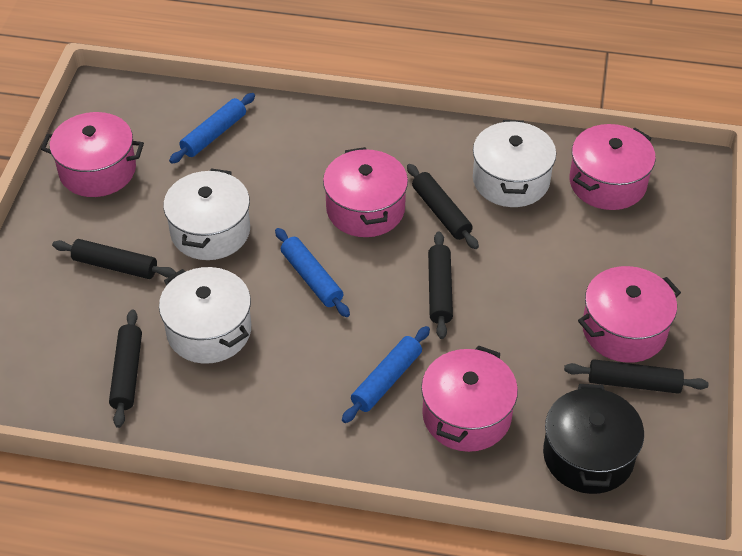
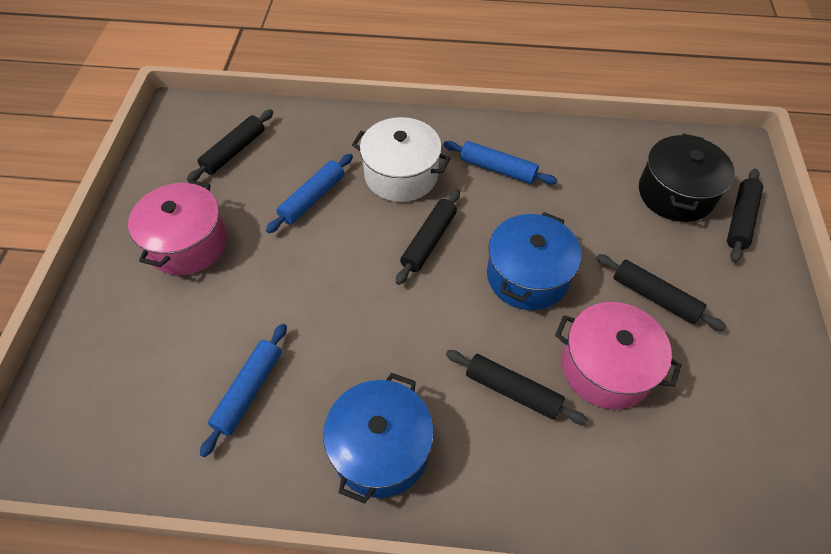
blue pot: none = 0 -> [323,373,434,504] [487,212,581,310] = 2
pink pot: [41,112,144,197] [323,147,408,237] [421,345,518,452] [570,124,656,210] [578,266,681,363] = 5 -> [128,180,227,275] [555,302,682,409] = 2
white pot: [159,267,251,364] [163,168,250,260] [473,120,556,207] = 3 -> [352,117,451,202] = 1

